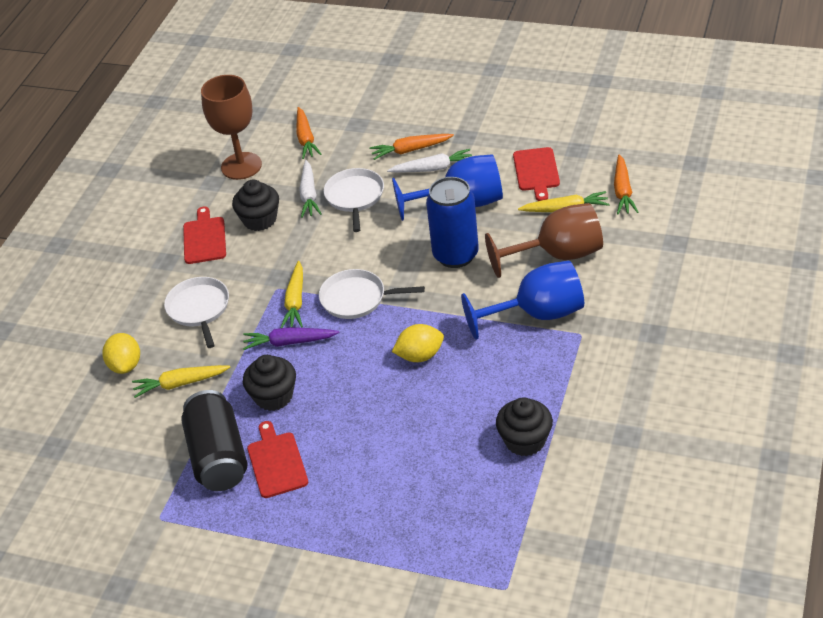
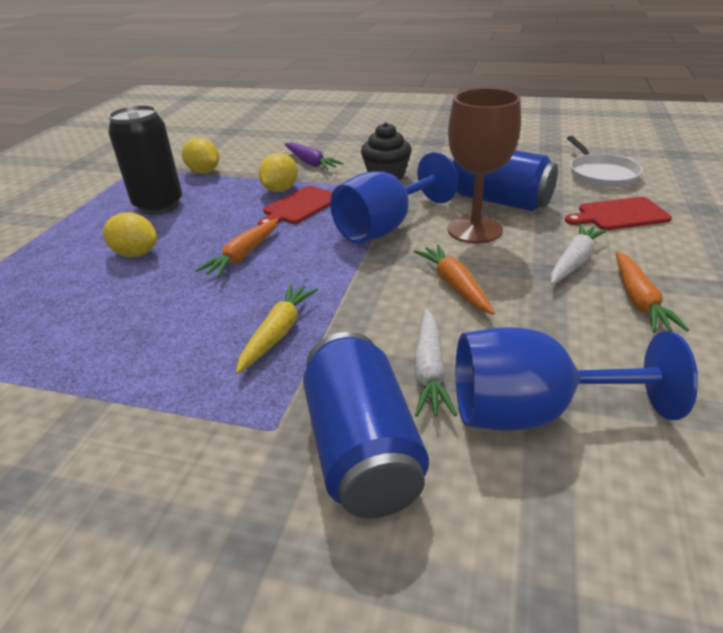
black cupcake: [232,180,279,231] [243,355,296,411] [496,398,553,456] = 3 -> [361,122,412,180] = 1
blue can: [426,177,479,268] = 1 -> [303,332,429,518] [450,150,558,211] = 2
brown goblet: [201,75,262,180] [485,203,603,278] = 2 -> [447,88,521,243] = 1
red cutting board: [183,207,226,264] [247,421,308,498] [513,147,560,201] = 3 -> [258,186,332,226] [565,197,672,230] = 2
white pan: [164,277,229,348] [319,269,425,319] [324,168,384,232] = 3 -> [567,136,643,188] = 1
yellow carrot: [132,365,230,398] [280,261,303,328] [518,191,610,212] = 3 -> [236,284,318,374] = 1
yellow lemon: [102,333,140,374] [392,324,444,362] = 2 -> [103,212,157,257] [182,137,219,173] [259,153,298,192] = 3

